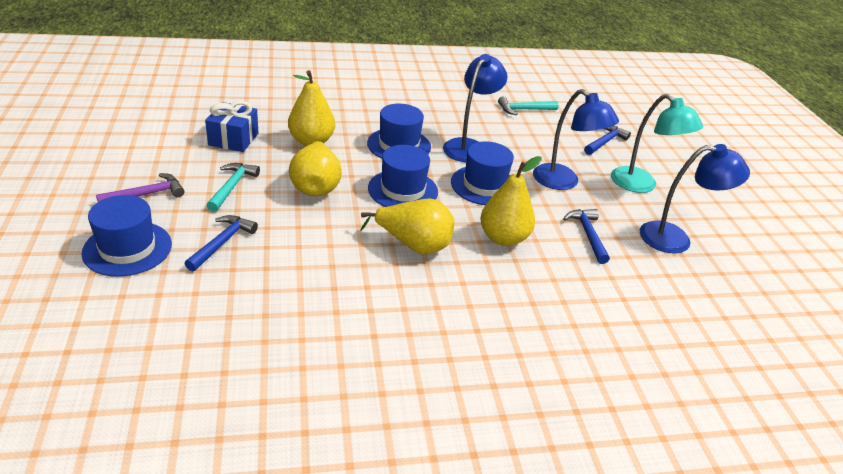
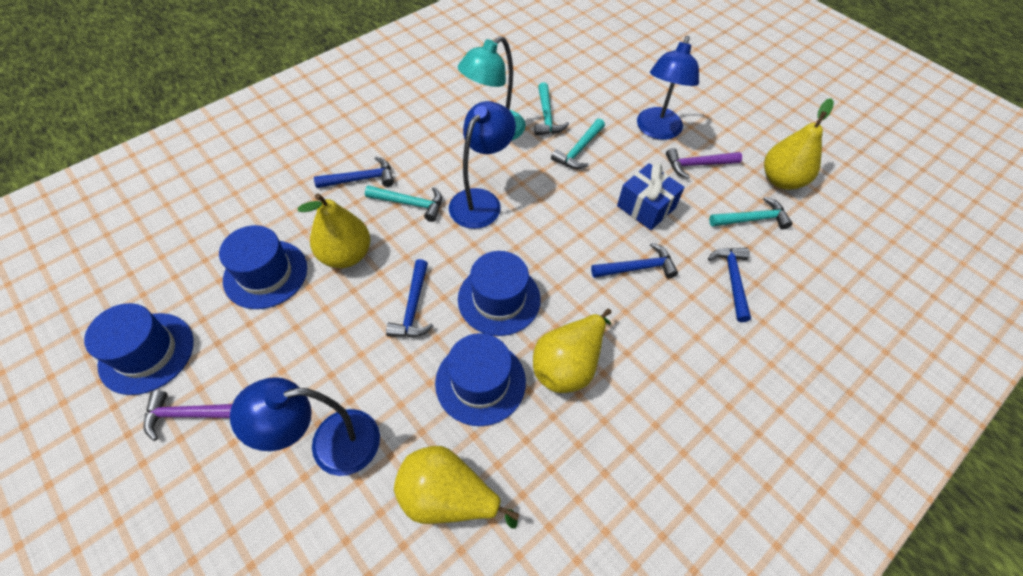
blue hammer: [184,215,258,272] [563,209,610,264] [584,126,631,155] = 3 -> [314,157,394,188] [386,259,434,337] [591,242,678,278] [708,248,751,322] = 4
purple hammer: [96,173,184,202] = 1 -> [143,390,232,441] [666,148,742,178] = 2
turquoise hammer: [206,163,260,212] [498,96,559,115] = 2 -> [365,185,442,222] [534,82,569,135] [551,118,605,169] [709,197,792,229] = 4

